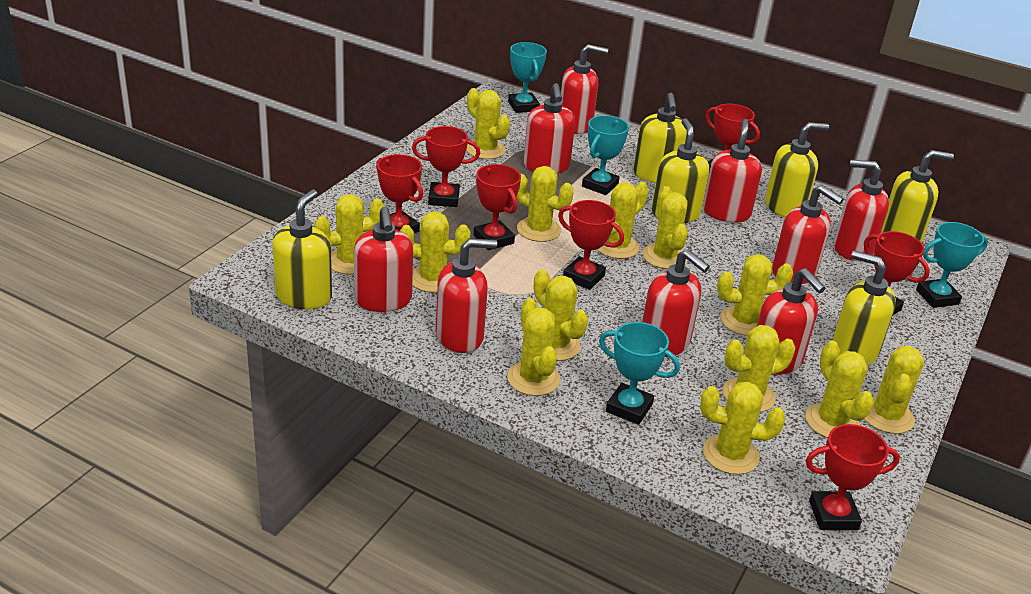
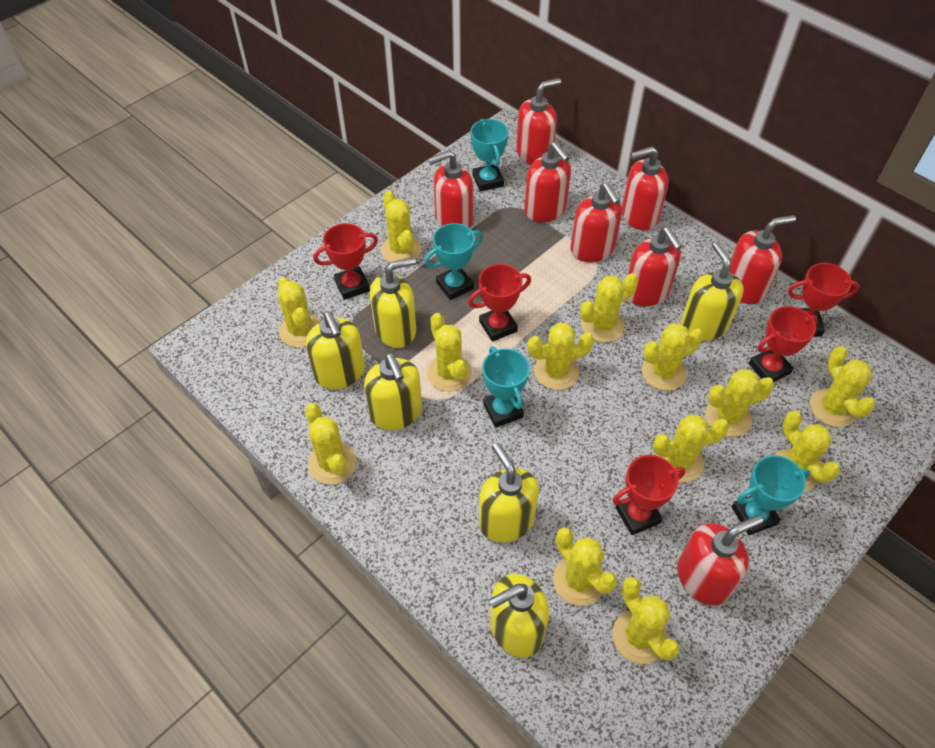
red soap dispenser: [354,207,413,312] [436,239,497,353] [523,83,575,173] [561,44,608,134] [642,249,710,357] [703,119,762,223] [757,268,825,374] [772,185,844,284] [834,160,889,261] = 9 -> [428,150,473,228] [516,78,561,165] [524,142,571,222] [570,183,622,262] [622,146,669,231] [628,227,682,306] [677,515,763,605] [729,215,796,304] = 8
red trophy: [376,154,423,234] [412,126,480,207] [474,164,521,250] [558,200,624,290] [705,103,760,172] [806,424,900,530] [864,231,930,315] = 7 -> [314,223,378,300] [468,264,531,341] [612,455,685,535] [749,306,817,382] [788,263,860,337] = 5

